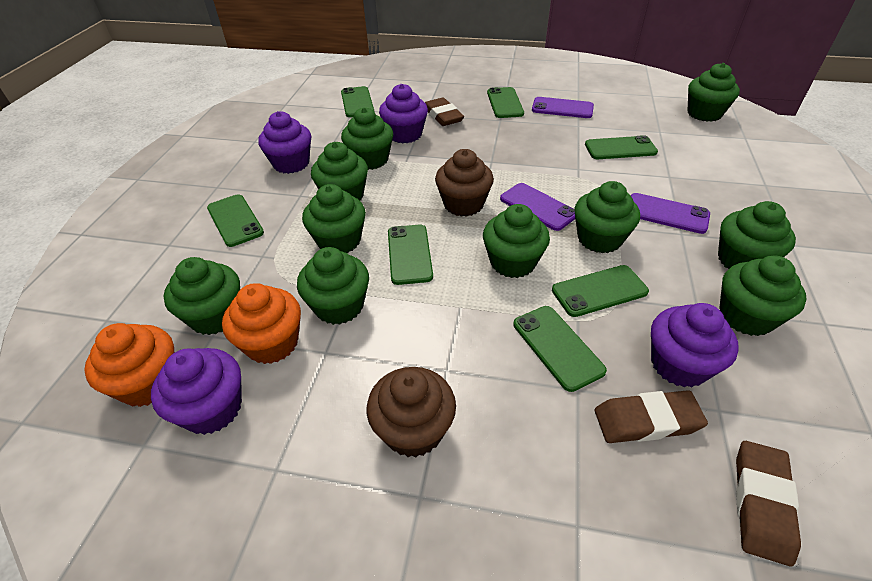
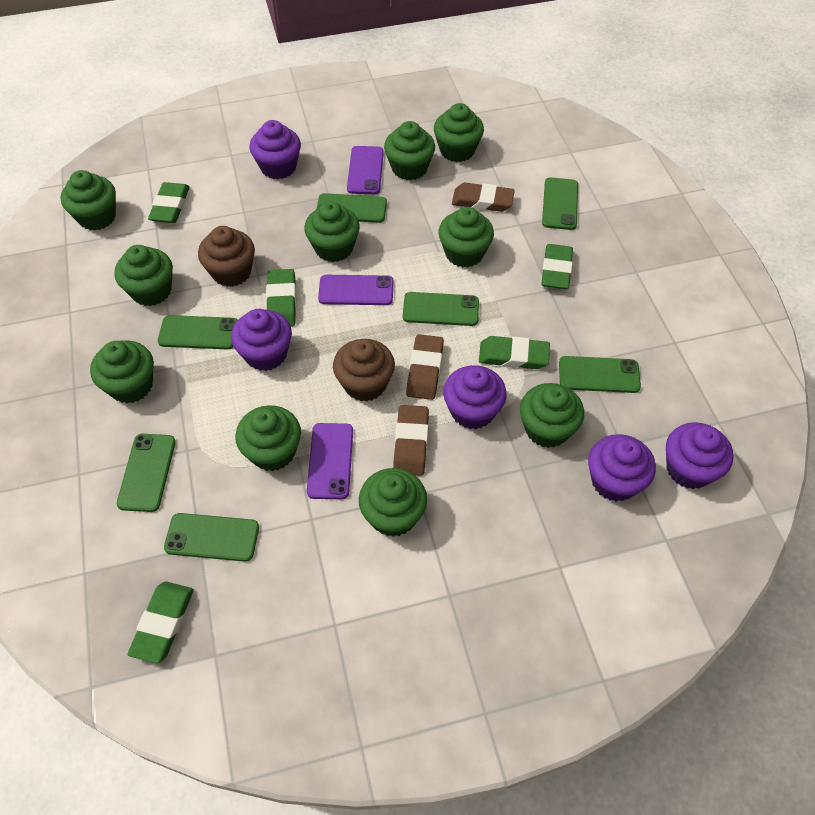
green eraser: none = 0 -> [127,582,194,664] [148,182,190,223] [266,269,296,327] [479,336,550,369] [541,244,573,289] = 5
orange cupcake: [84,323,175,407] [222,283,301,364] = 2 -> none = 0
purple cupcake: [151,348,242,435] [258,111,311,174] [379,84,428,143] [651,303,739,388] = 4 -> [231,309,292,371] [250,120,301,180] [443,365,507,429] [588,434,656,502] [666,422,734,489] = 5

